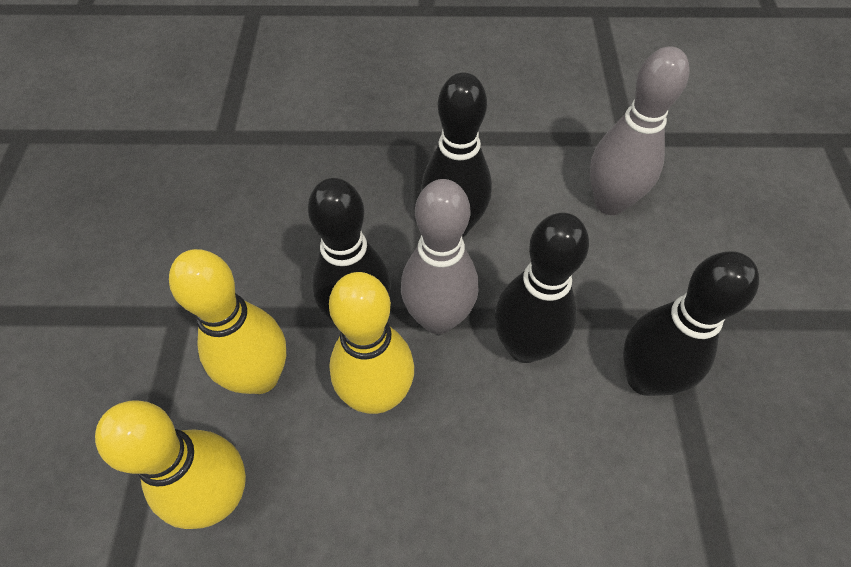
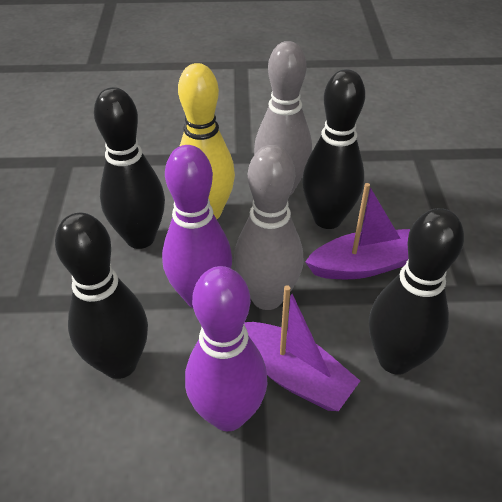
purple boat: none = 0 -> [244,285,360,411] [305,183,410,279] = 2
purple bowling pin: none = 0 -> [162,145,232,308] [185,266,267,431] = 2
yellow bowling pin: [95,400,246,529] [169,249,286,394] [329,272,414,414] = 3 -> [178,63,235,219] = 1

